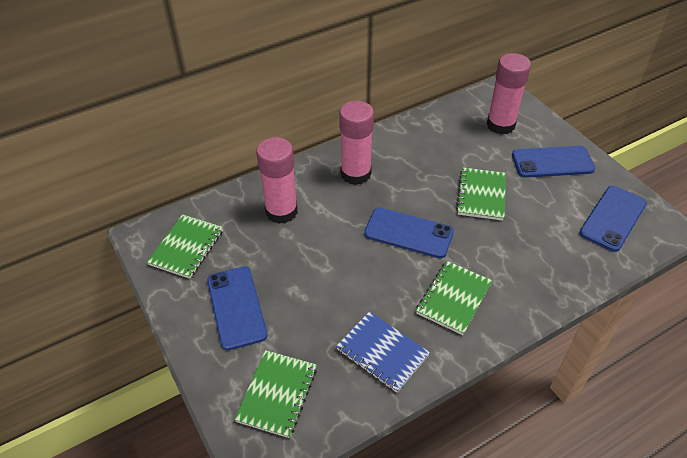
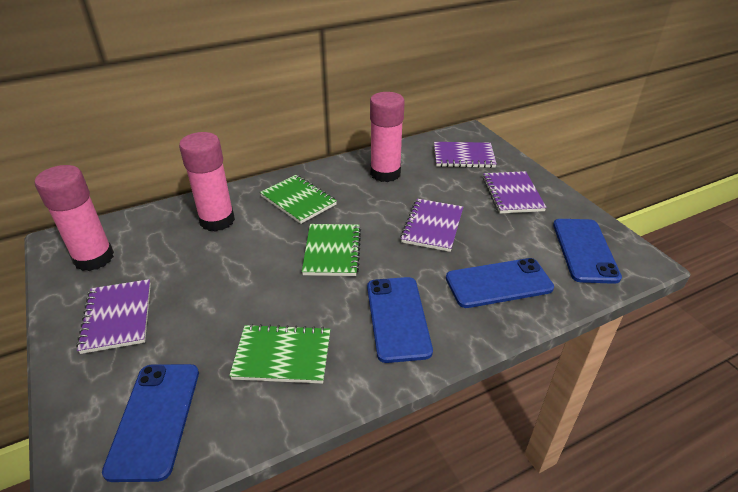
blue notebook: [336,311,430,393] = 1 -> none = 0
green notebook: [147,214,223,279] [234,350,317,438] [416,261,492,335] [456,167,506,221] = 4 -> [229,324,331,384] [260,175,337,224] [302,224,361,276] = 3
purple notebook: none = 0 -> [76,279,151,354] [400,199,463,252] [434,142,497,168] [483,171,547,214] = 4

